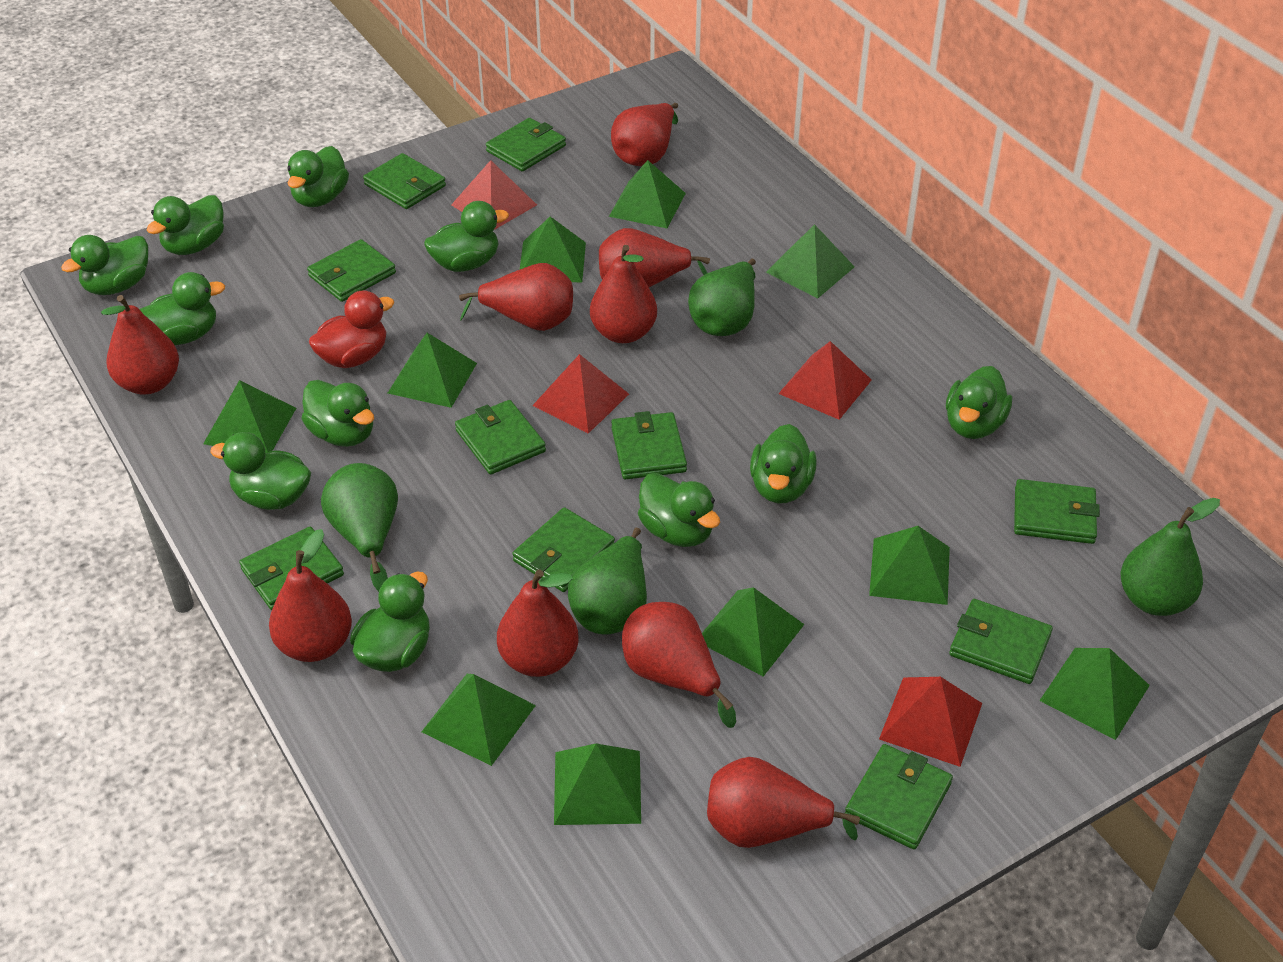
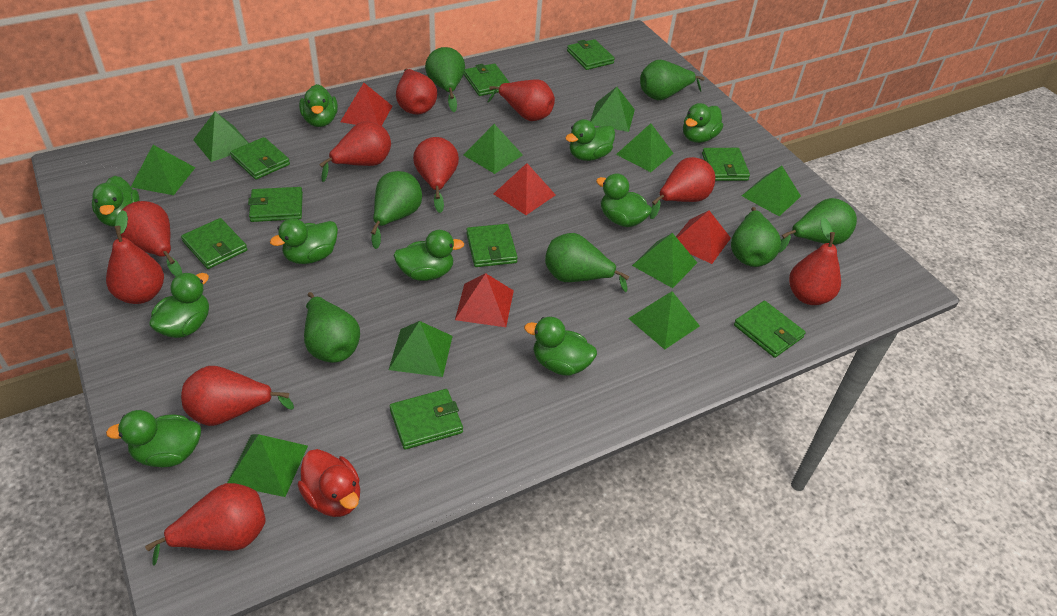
green duck: [61,235,148,295] [139,272,225,345] [147,195,224,255] [210,432,311,510] [287,146,349,207] [301,380,374,447] [350,572,430,672] [424,201,509,272] [638,473,720,547] [750,424,817,503] [946,366,1012,439] = 11 -> [92,176,140,227] [106,410,201,467] [149,273,209,338] [270,218,338,264] [299,84,338,127] [393,230,464,281] [524,317,597,376] [566,119,615,161] [596,174,652,227] [683,103,723,143] = 10
green pear: [321,463,398,592] [568,528,647,634] [688,259,756,336] [1121,498,1220,616] = 4 -> [304,292,360,363] [371,171,422,249] [425,47,465,112] [545,233,629,292] [640,60,705,100] [731,207,781,267] [779,198,857,252] = 7
green wallet: [239,527,344,610] [307,239,396,302] [363,153,446,209] [455,400,546,475] [486,118,566,172] [512,507,615,592] [611,411,687,480] [845,744,953,850] [949,599,1053,684] [1014,479,1100,544] = 10 -> [181,218,247,269] [230,137,290,180] [248,187,303,222] [390,389,463,450] [464,63,510,96] [466,224,518,267] [567,39,615,70] [702,148,750,181] [734,301,806,358] = 9
red pear: [101,295,179,395] [269,529,352,662] [459,263,573,331] [497,570,579,677] [590,245,657,343] [599,228,710,287] [611,103,678,166] [622,602,736,728] [707,757,860,848] = 9 -> [106,210,164,304] [120,201,182,276] [145,483,265,566] [181,366,294,426] [319,121,391,182] [396,68,437,114] [413,137,459,213] [488,79,555,121] [650,157,715,219] [789,218,841,305] = 10

